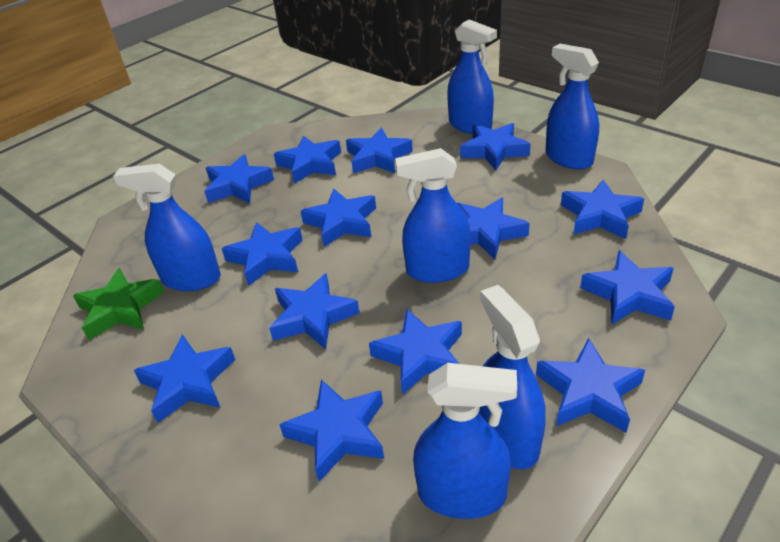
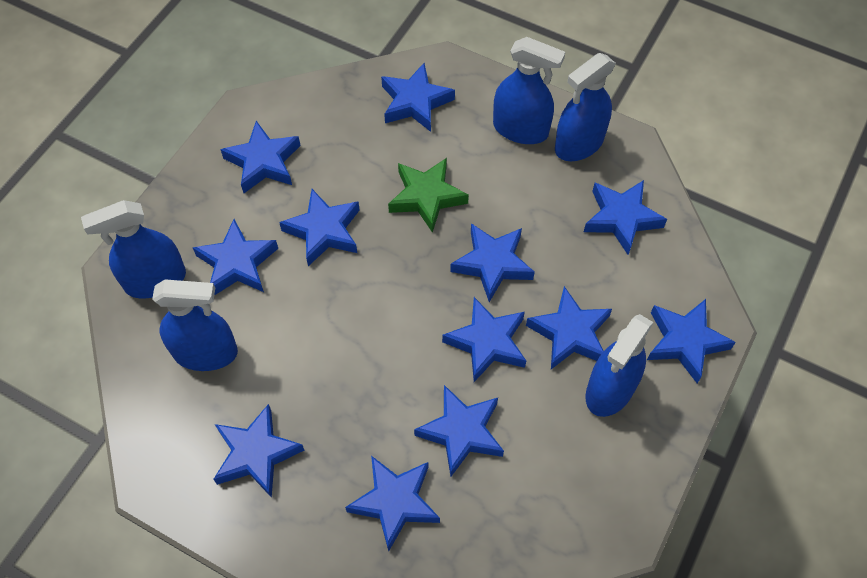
blue spray bottle: [113,163,221,291] [395,148,471,283] [413,363,517,519] [447,19,497,134] [479,285,546,469] [545,44,599,169] = 6 -> [81,200,186,299] [152,279,238,371] [493,37,565,144] [555,53,616,161] [586,314,654,417] = 5
blue star: [134,334,235,423] [204,154,274,203] [222,222,302,286] [269,273,360,349] [274,136,341,184] [279,380,384,482] [301,188,376,247] [346,127,413,173] [369,309,462,395] [457,197,530,259] [460,123,531,170] [536,338,645,433] [561,179,644,239] [580,250,675,324] = 14 -> [192,219,278,295] [213,404,305,498] [220,121,301,193] [279,189,360,266] [345,456,440,552] [381,63,455,132] [414,385,504,476] [442,297,526,382] [450,223,535,302] [526,286,612,369] [584,180,667,255] [647,299,736,383] = 12

